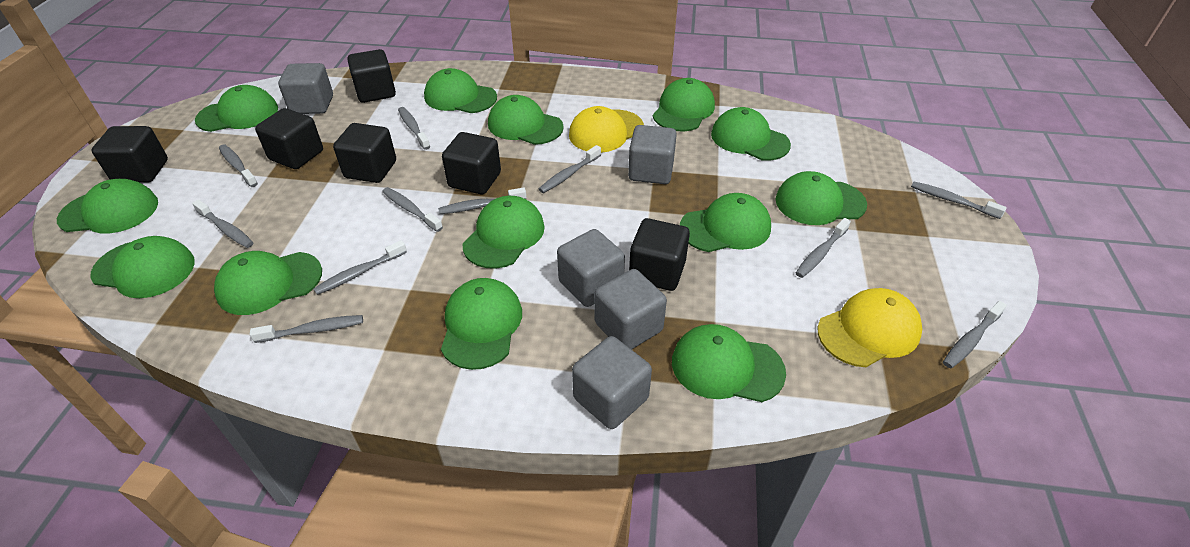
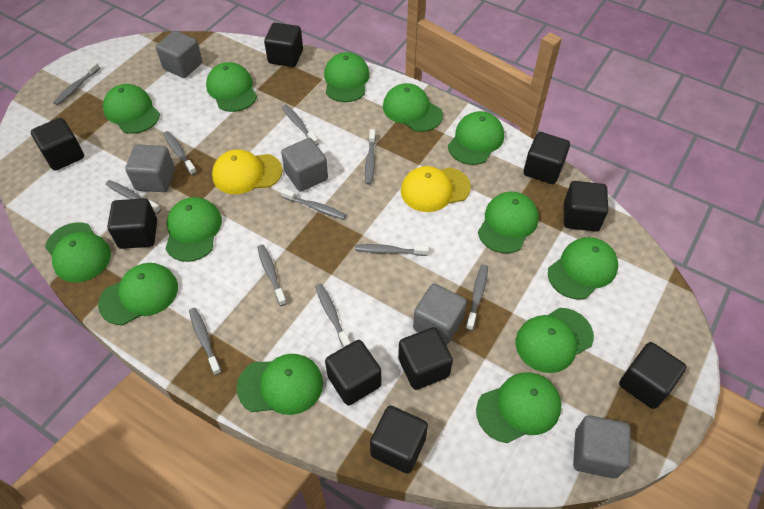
black cube: [91,126,168,183] [255,108,323,169] [333,123,396,183] [347,49,396,103] [442,132,501,194] [629,218,690,291] = 6 -> [31,118,84,171] [107,198,157,249] [264,23,303,67] [325,340,381,405] [370,406,428,473] [398,327,453,390] [523,132,570,184] [564,181,608,232] [619,342,686,409] = 9

